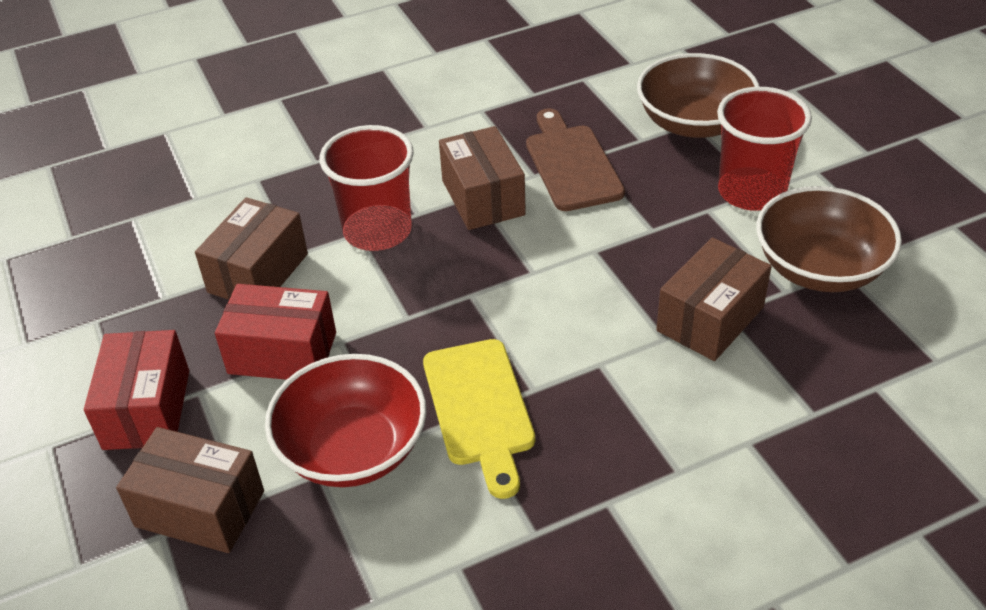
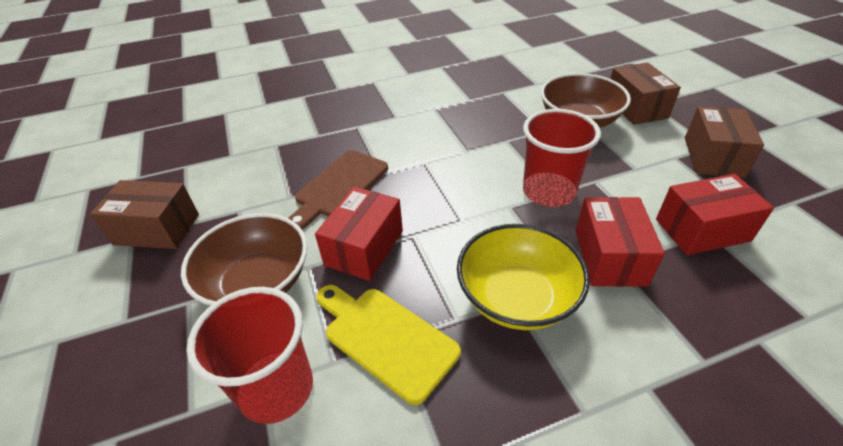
brown box: [116,427,264,553] [195,197,308,300] [439,126,526,230] [657,238,772,361] = 4 -> [90,180,199,249] [610,62,681,125] [685,106,764,178] = 3
red bowl: [265,354,427,487] = 1 -> none = 0
red box: [84,330,189,450] [215,284,336,380] = 2 -> [315,187,403,281] [576,197,665,287] [656,174,774,255] = 3
yellow bowl: none = 0 -> [457,224,590,330] = 1

